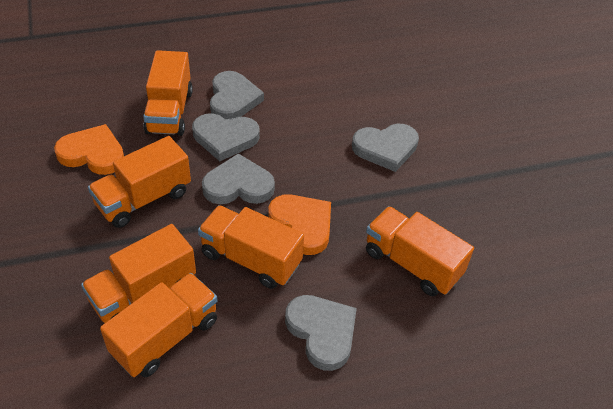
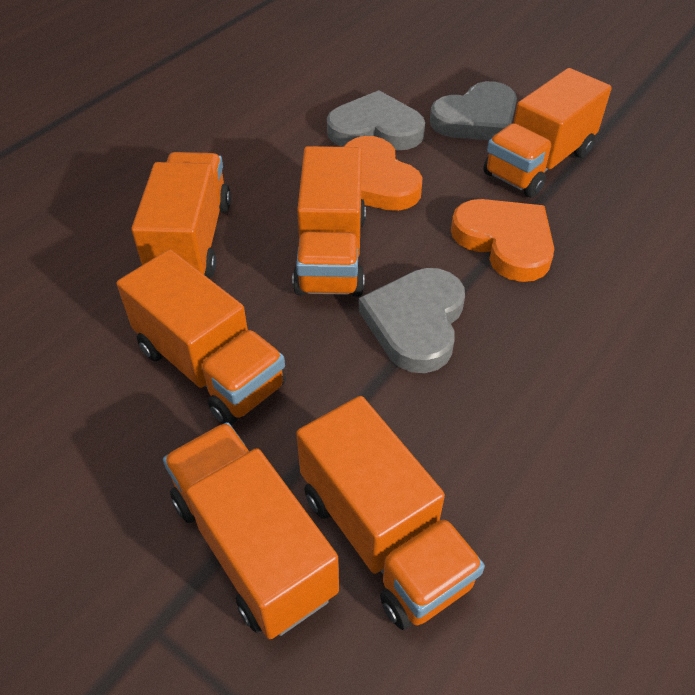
grey heart: [192,113,260,161] [202,153,275,204] [210,71,264,119] [285,295,357,371] [352,124,419,172] = 5 -> [327,90,425,150] [359,268,465,373] [430,81,517,140] = 3

